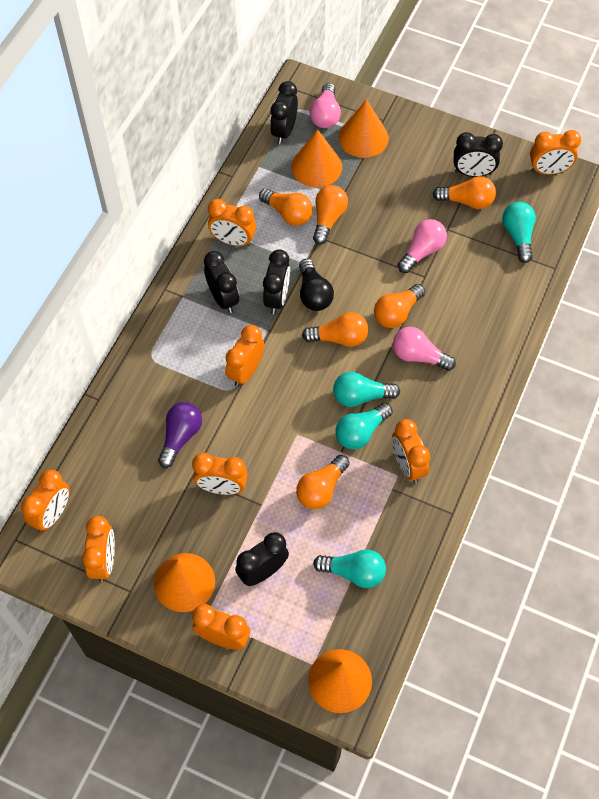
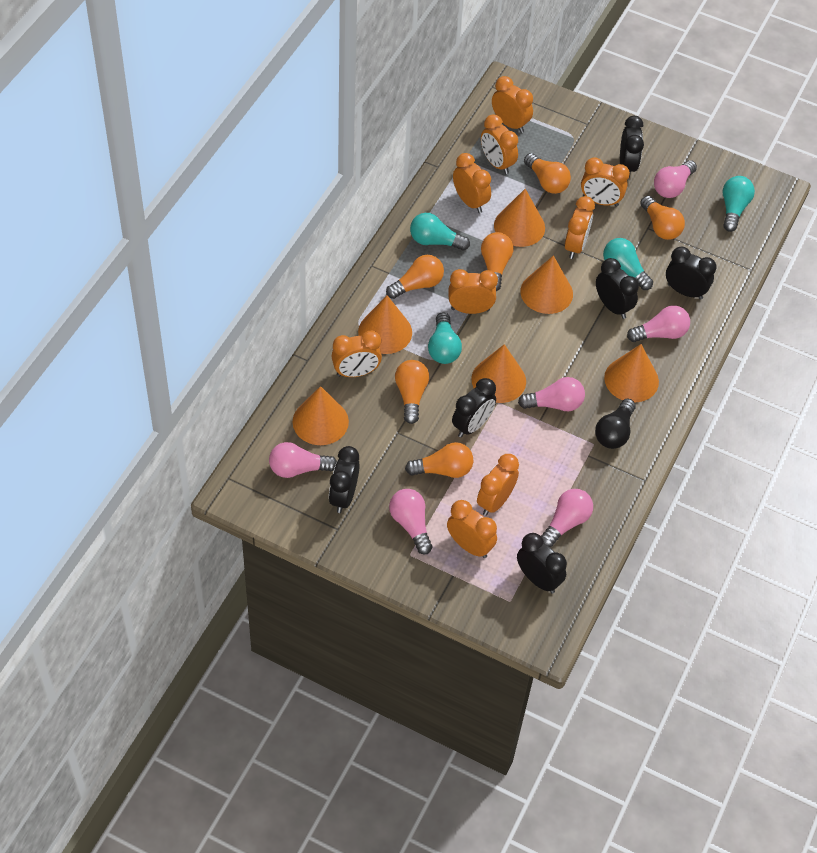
black clock: [204,251,239,313] [235,532,289,586] [263,249,290,314] [270,81,298,144] [454,132,503,177] = 5 -> [329,446,360,513] [452,378,496,438] [517,533,567,593] [596,258,639,319] [620,116,644,178] [666,246,717,300] = 6
orange clock: [21,470,69,532] [82,516,115,582] [192,453,248,495] [192,604,250,650] [208,199,256,246] [225,325,264,387] [392,419,430,483] [530,130,581,175] = 8 -> [332,331,382,377] [447,500,497,558] [449,269,498,314] [453,153,491,213] [477,454,519,516] [481,114,518,174] [492,76,533,133] [565,196,595,259] [581,157,630,207] = 9
orange cone: [154,553,215,612] [292,129,342,187] [308,649,372,713] [338,100,389,158] = 4 -> [292,386,349,445] [358,295,412,354] [471,344,526,403] [494,189,545,247] [520,255,573,314] [604,344,659,402] = 6
pink light bulb: [310,83,341,128] [393,327,456,371] [398,219,447,273] = 3 -> [269,442,337,478] [389,489,432,554] [518,377,585,411] [541,489,593,547] [627,306,690,342] [654,160,697,198] = 6
purple light bulb: [158,402,202,468] = 1 -> none = 0

